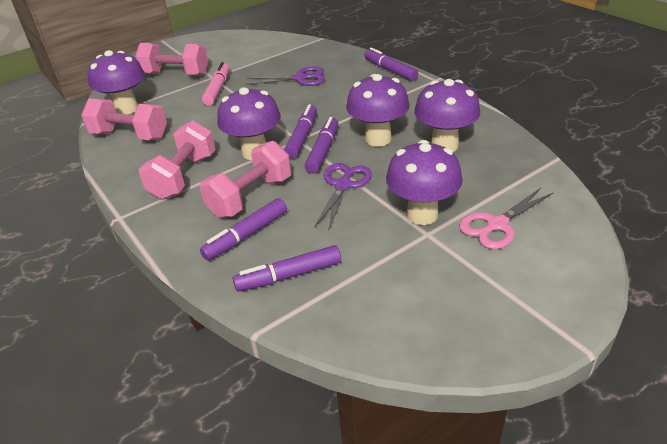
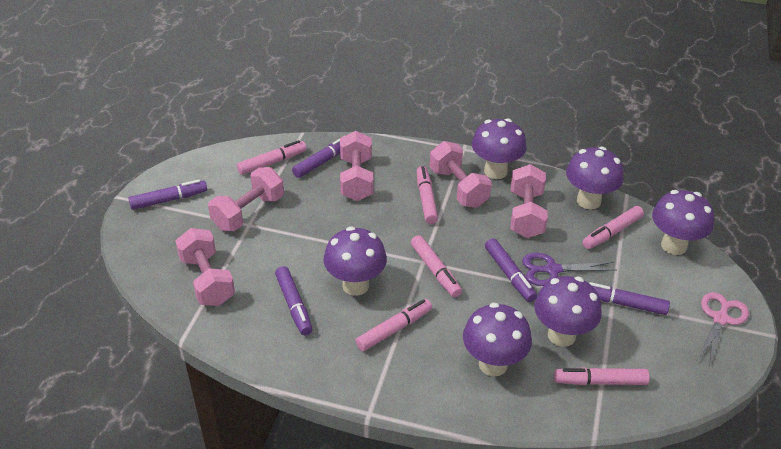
pink dumbbell: [81,98,167,140] [135,43,208,76] [138,121,216,199] [199,141,291,218] = 4 -> [175,228,235,306] [208,167,284,231] [340,131,373,201] [430,141,492,208] [511,164,548,238] = 5
pink marker: [202,62,230,106] = 1 -> [237,140,307,175] [355,299,432,351] [411,235,462,297] [417,166,438,224] [554,367,650,385] [583,206,644,249] = 6
purple mushroom: [88,50,145,114] [217,87,281,160] [346,74,409,147] [386,140,463,225] [414,79,480,152] = 5 -> [324,227,387,296] [463,302,532,377] [472,118,527,179] [534,276,602,347] [566,147,624,210] [652,190,714,255] = 6
purple scissors: [246,66,325,86] [314,163,372,229] = 2 -> [522,253,616,286] = 1

